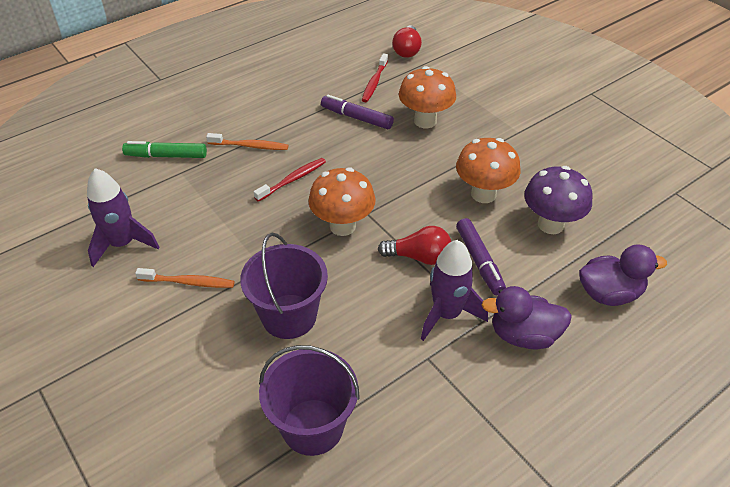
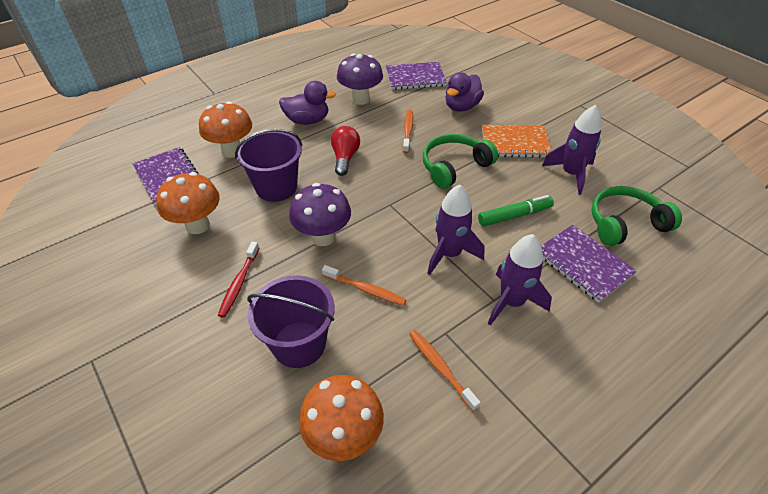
green headphones: none = 0 -> [423,134,498,189] [591,186,682,246] = 2
orange notebook: none = 0 -> [482,125,551,158] = 1
orange toothbrush: [135,268,235,288] [206,133,288,150] = 2 -> [322,265,406,306] [403,110,413,153] [409,330,481,411] = 3
purple marker: [321,95,394,129] [456,218,506,295] = 2 -> none = 0
purple mushroom: [524,166,592,234] = 1 -> [289,183,351,246] [337,54,383,105] = 2
purple notebook: none = 0 -> [133,147,198,205] [386,62,447,90] [541,225,637,303] = 3
purple rocket: [87,168,159,267] [421,240,488,341] = 2 -> [427,185,484,275] [488,234,552,325] [542,105,602,195] = 3
red light bulb: [378,226,451,265] [392,25,422,58] = 2 -> [331,126,360,176] = 1
red toothbrush: [254,158,326,202] [362,53,388,102] = 2 -> [218,241,260,318] = 1

